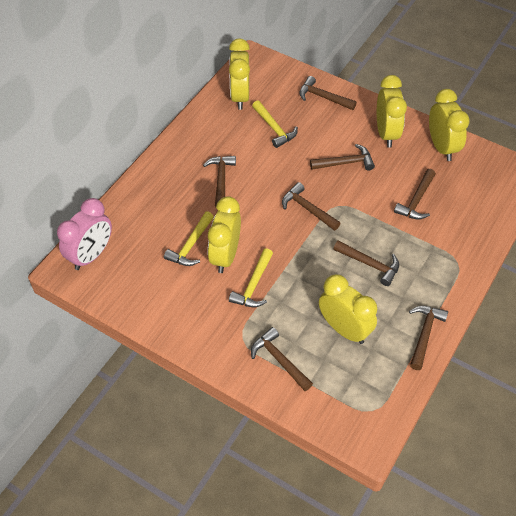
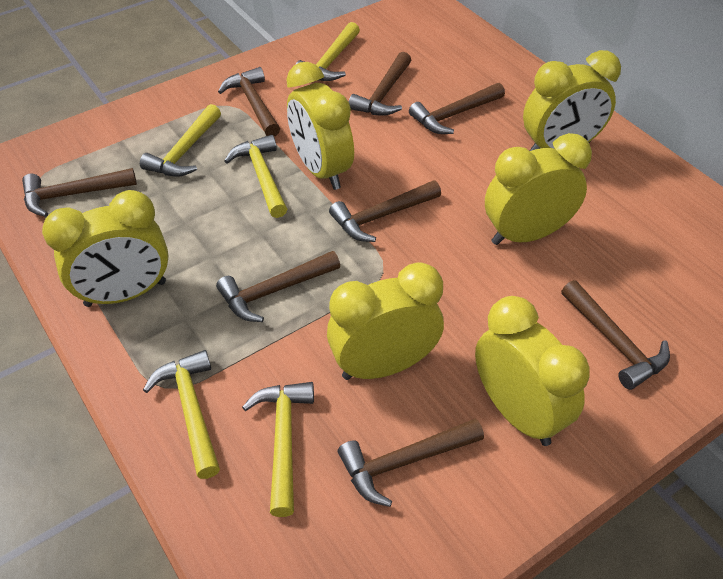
pink clock: [57,198,112,270] = 1 -> none = 0
yellow clock: [208,196,241,273] [229,38,250,110] [319,274,377,344] [377,75,407,148] [429,89,470,161] = 5 -> [42,190,169,307] [286,62,354,190] [327,262,444,380] [475,296,590,446] [485,133,592,245] [523,50,621,151] = 6
yellow hammer: [164,211,214,266] [229,248,273,308] [252,100,298,148] = 3 -> [140,104,221,177] [143,350,220,479] [224,135,287,218] [242,382,314,517] [296,22,360,81] = 5

